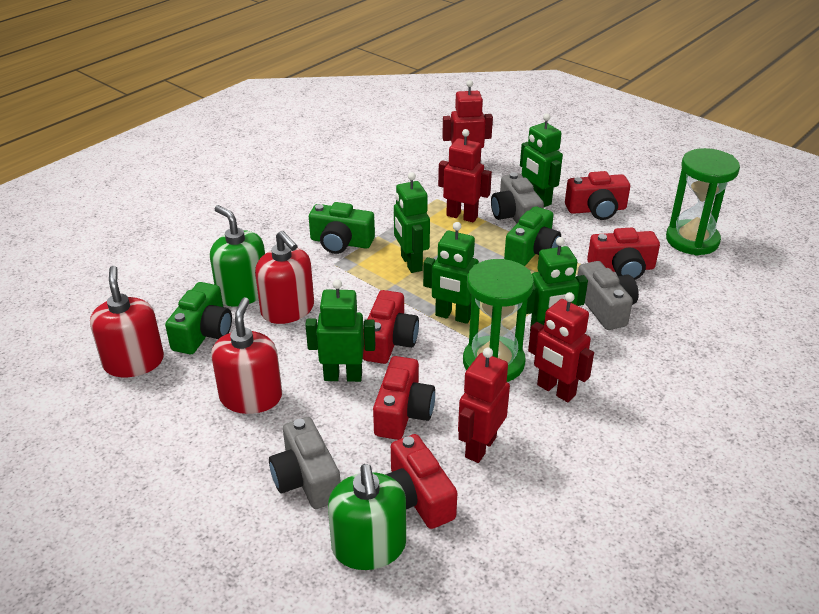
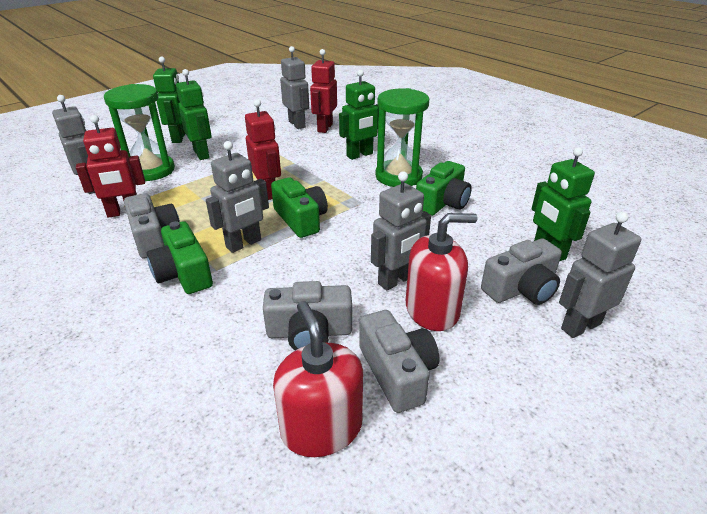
green robot: [305,279,375,382] [394,172,430,273] [423,222,479,324] [520,114,563,207] [526,237,588,330] = 5 -> [153,57,185,143] [176,69,212,160] [339,70,379,160] [532,147,595,261] = 4
green soap dispenser: [210,205,265,307] [328,464,406,570] = 2 -> none = 0
grey camera: [269,417,340,509] [491,172,544,223] [577,261,639,330] = 3 -> [124,193,180,258] [263,281,352,350] [359,310,440,413] [481,238,562,305] = 4
grey robot: none = 0 -> [52,95,95,194] [206,141,269,253] [280,46,309,129] [371,172,431,291] [559,212,641,338] = 5
red camera: [363,290,419,364] [373,356,435,440] [386,434,457,529] [565,171,630,220] [587,228,660,280] = 5 -> none = 0
red robot: [438,129,492,222] [442,80,493,164] [458,348,510,463] [528,292,594,402] = 4 -> [76,115,145,218] [245,99,281,200] [310,49,337,133] = 3
red soap dispenser: [90,266,164,377] [211,297,282,414] [255,231,314,324] = 3 -> [273,301,363,457] [406,213,477,331] = 2

